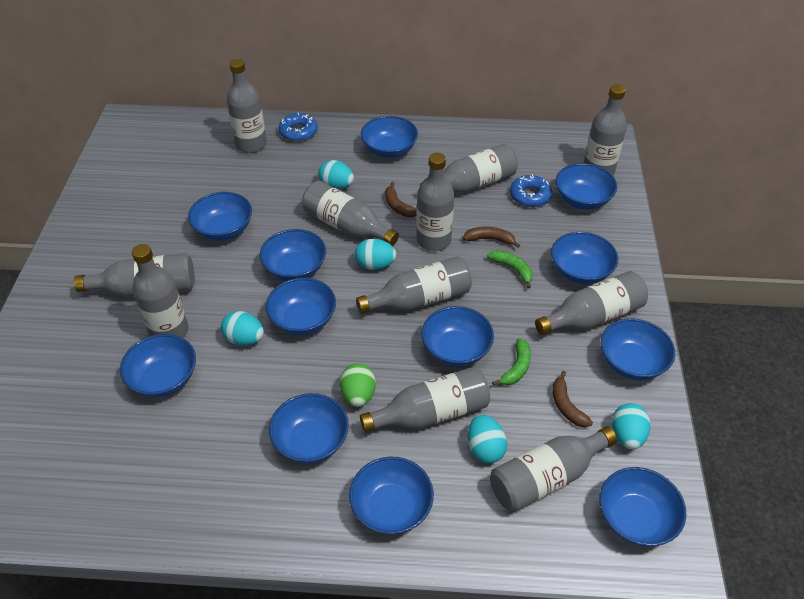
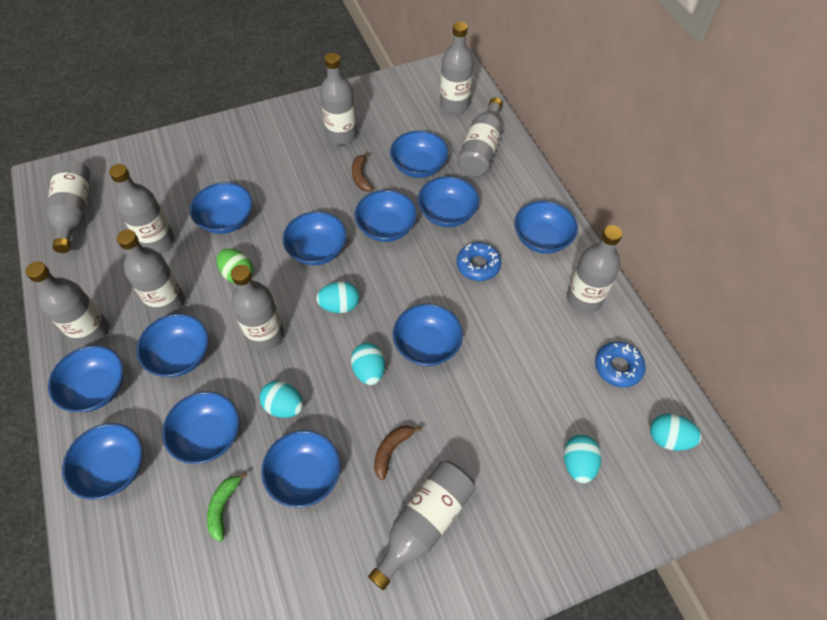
brown banana: [385,182,417,217] [463,227,520,248] [552,371,593,427] = 3 -> [352,151,373,192] [374,425,422,480] = 2
green banana: [487,250,532,288] [492,338,531,386] = 2 -> [207,472,248,542] = 1
grey bottle: [74,253,195,297] [132,244,188,338] [227,59,267,153] [302,181,399,246] [356,256,472,314] [360,367,490,433] [416,153,454,251] [420,144,518,193] [490,426,617,512] [535,271,648,335] [584,84,627,175] = 11 -> [25,261,109,347] [46,159,90,253] [109,164,175,253] [117,230,185,317] [231,265,284,351] [320,53,357,145] [368,461,476,590] [440,22,474,114] [457,97,503,176] [567,225,622,313] = 10

